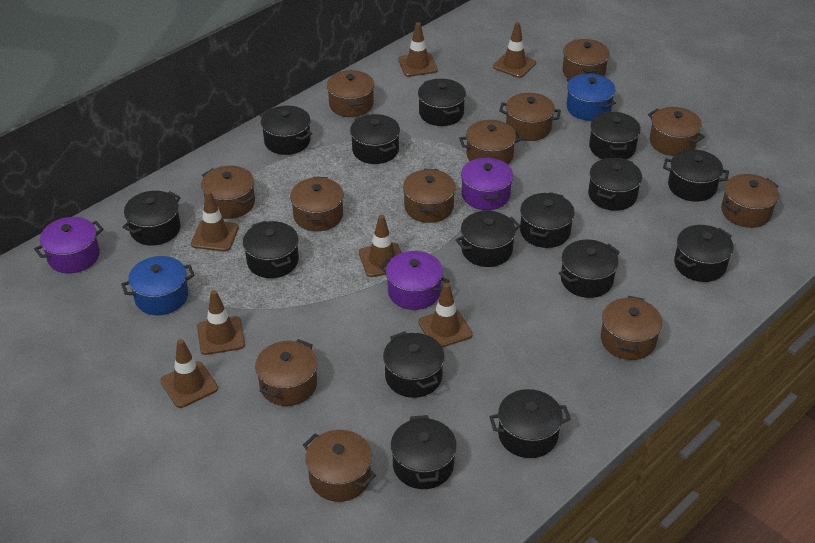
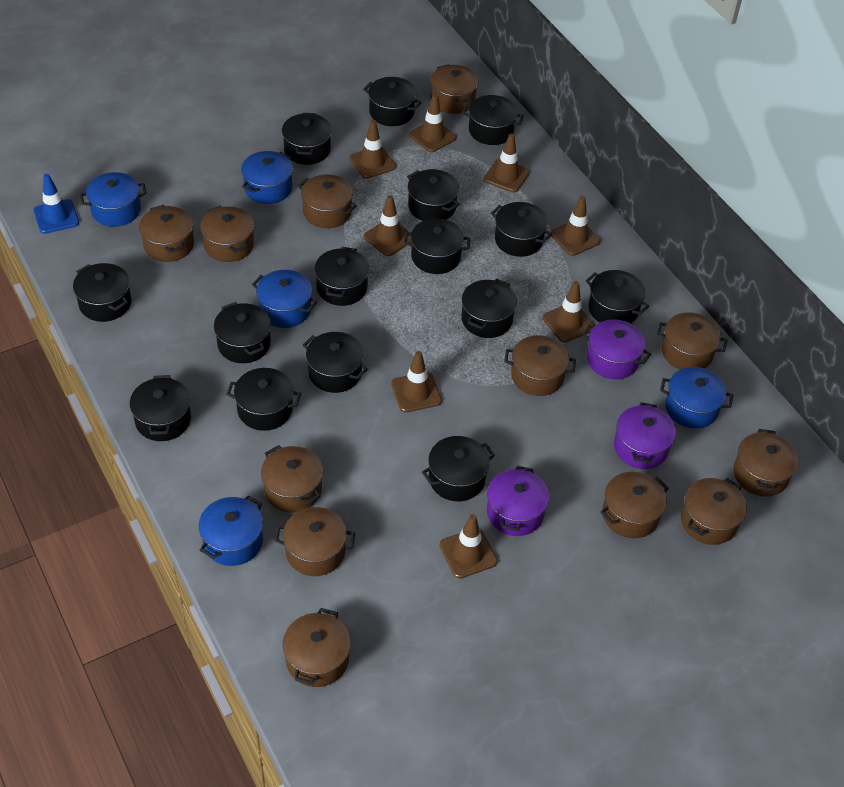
blue pot: [121,256,195,315] [566,73,616,121] = 2 -> [80,172,147,227] [199,495,263,566] [241,151,293,204] [252,270,317,328] [660,367,733,429] = 5
blue traffic cone: none = 0 -> [34,174,79,234] = 1
brown traffic cone: [160,339,218,408] [191,191,239,252] [197,290,245,355] [359,215,401,277] [398,22,438,77] [419,283,473,348] [493,22,536,78] = 7 -> [349,120,396,179] [364,195,412,256] [391,351,442,413] [409,94,456,153] [439,514,498,579] [484,134,530,193] [543,281,595,343] [550,196,600,256] = 8

